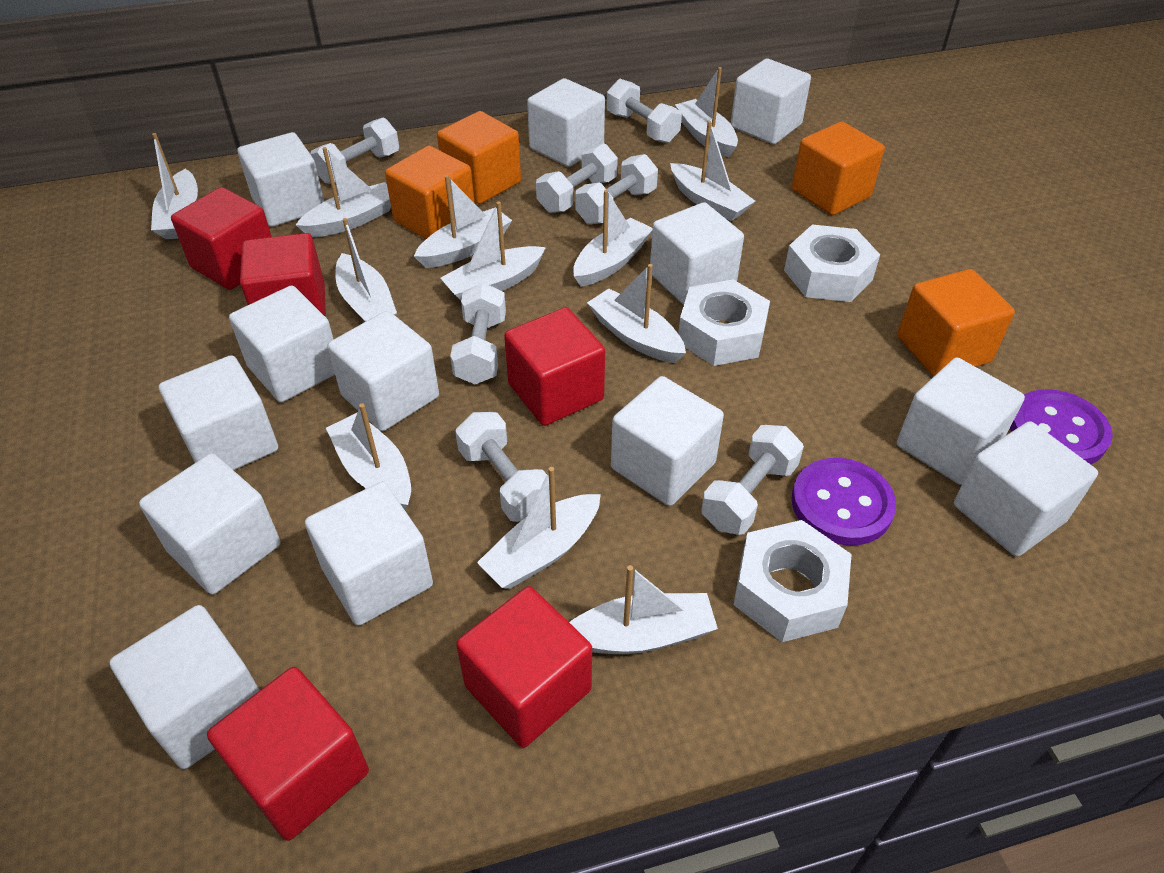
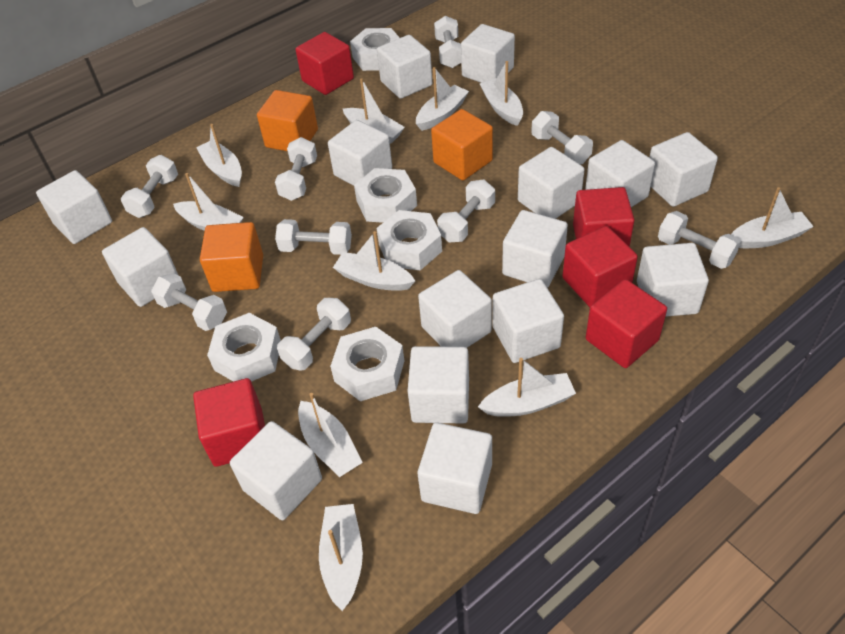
orange cube: [385,146,474,239] [437,111,521,204] [792,121,885,215] [897,269,1015,377] = 4 -> [200,222,263,292] [257,90,318,151] [431,109,493,180] = 3
purple button: [792,458,896,545] [1010,389,1113,464] = 2 -> none = 0
white boat: [151,133,198,239] [296,147,391,237] [326,403,411,510] [336,218,397,322] [414,175,512,268] [441,201,546,300] [477,467,601,589] [569,565,718,654] [573,190,652,287] [587,264,686,363] [670,121,755,221] [675,67,738,157] = 12 -> [173,173,244,231] [196,124,242,187] [298,393,363,477] [319,504,363,611] [333,231,415,291] [343,79,405,144] [416,67,469,131] [478,358,576,417] [480,61,523,126] [731,187,814,248] = 10
white cube: [109,605,260,769] [139,453,281,595] [159,355,278,470] [229,286,335,402] [237,132,324,227] [305,482,433,626] [327,311,439,431] [527,78,605,167] [611,376,724,506] [650,202,744,305] [731,59,811,144] [897,357,1025,485] [954,421,1098,557] = 13 -> [36,170,112,244] [102,227,179,307] [230,421,322,520] [328,120,392,186] [377,35,432,99] [408,346,469,424] [418,270,492,348] [418,422,492,514] [461,24,515,83] [492,279,564,363] [502,210,568,288] [518,147,585,219] [585,140,655,207] [637,243,709,317] [649,132,718,207] = 15
white dumbbell: [310,118,399,184] [450,283,506,384] [455,412,547,522] [536,143,618,213] [575,154,658,224] [607,79,682,143] [701,425,804,535] = 7 -> [121,155,178,218] [151,273,227,331] [275,137,317,201] [275,219,352,255] [277,298,351,371] [434,16,461,68] [437,180,495,242] [531,111,593,164] [658,211,741,269] = 9
white nut: [678,280,770,366] [734,520,852,642] [784,225,880,302] = 3 -> [207,313,281,382] [330,327,404,401] [350,28,400,71] [354,168,417,223] [377,210,442,270] = 5

